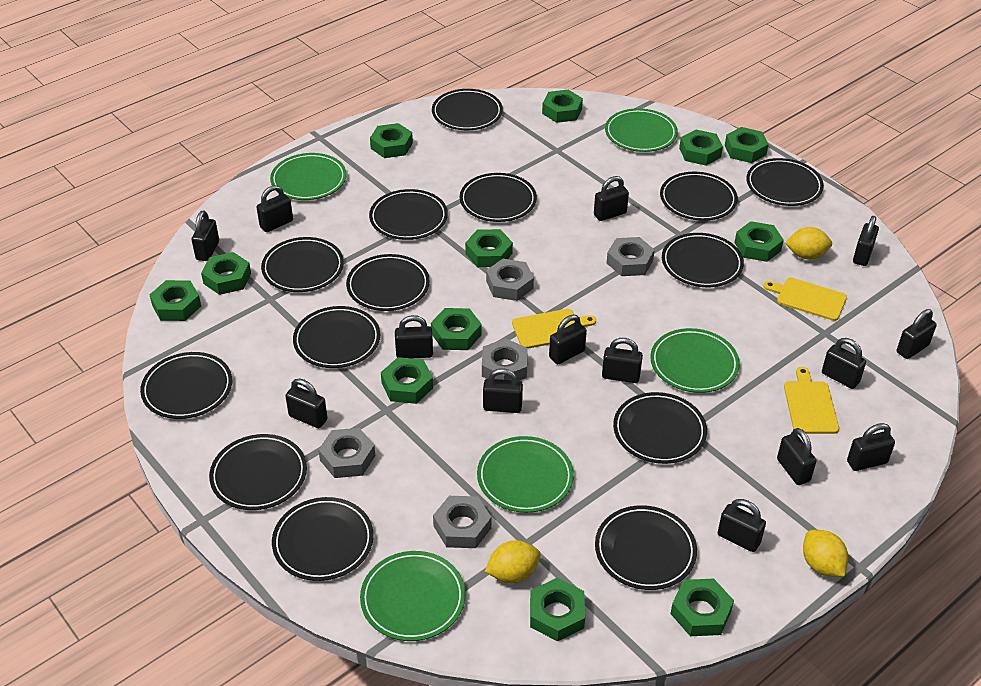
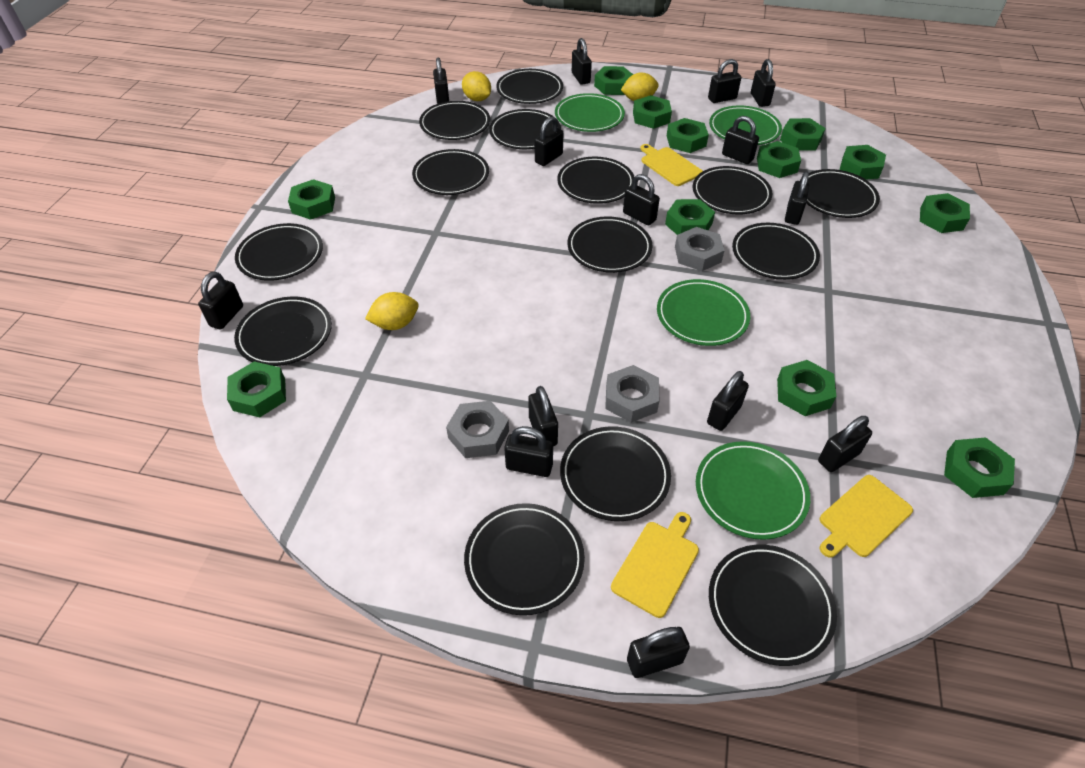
green plate: [270,153,347,200] [360,551,465,641] [477,436,574,513] [605,108,678,152] [650,328,740,393] = 5 -> [555,93,625,132] [657,279,750,346] [696,441,810,540] [709,105,782,145] = 4
grey nut: [318,428,375,478] [433,496,492,548] [482,338,528,381] [486,259,534,301] [607,237,655,276] = 5 -> [446,401,509,458] [605,365,659,423] [675,227,725,271] = 3

